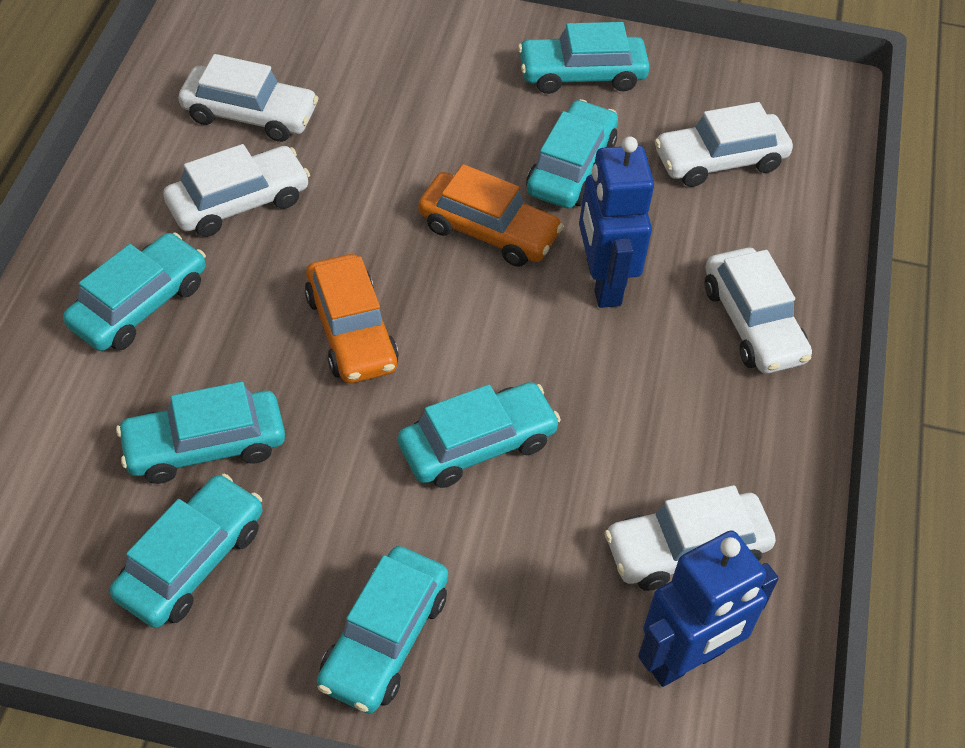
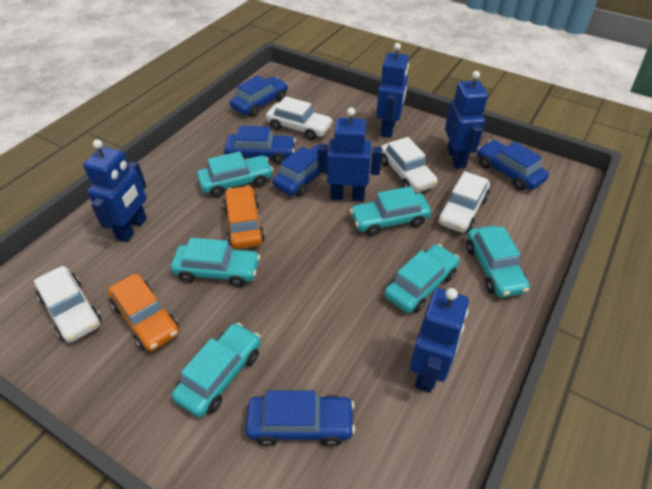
blue car: none = 0 -> [224,126,296,164] [230,75,288,117] [245,390,355,447] [273,145,328,196] [477,140,549,191] = 5
blue robot: [579,136,654,308] [638,530,779,687] = 2 -> [83,139,147,242] [317,107,382,201] [376,43,409,138] [410,288,469,393] [445,71,488,169] = 5
turquoise car: [63,232,206,351] [110,474,262,628] [116,381,285,484] [317,546,448,714] [398,382,561,488] [518,22,650,94] [526,99,618,208] = 7 -> [171,238,260,287] [172,323,261,417] [197,151,273,197] [350,186,431,236] [384,244,459,313] [466,226,530,298] = 6
white car: [163,144,310,237] [178,54,318,142] [604,485,776,591] [654,102,793,187] [704,248,812,374] = 5 -> [34,266,102,343] [266,96,333,140] [381,137,437,193] [438,171,490,233] = 4

